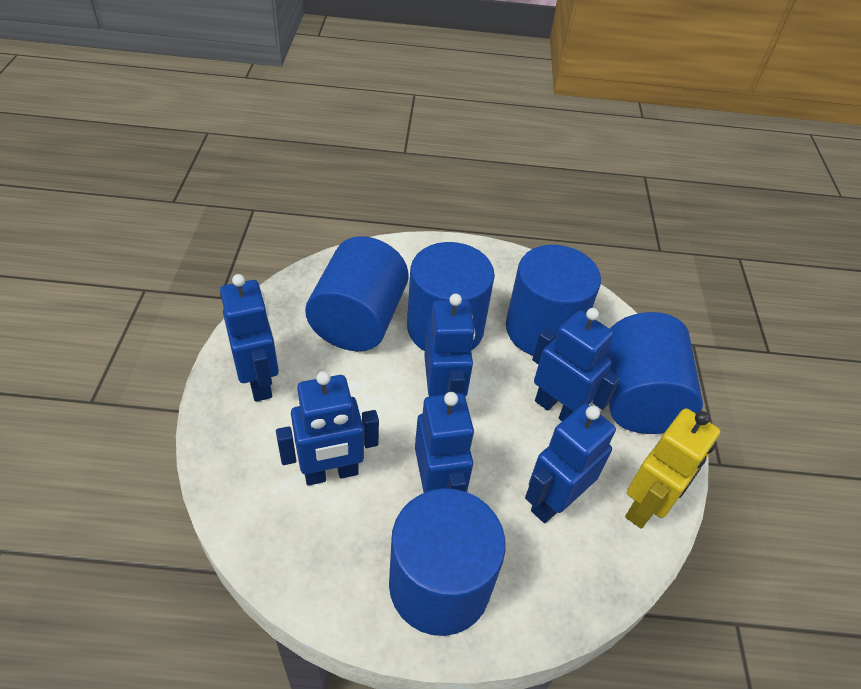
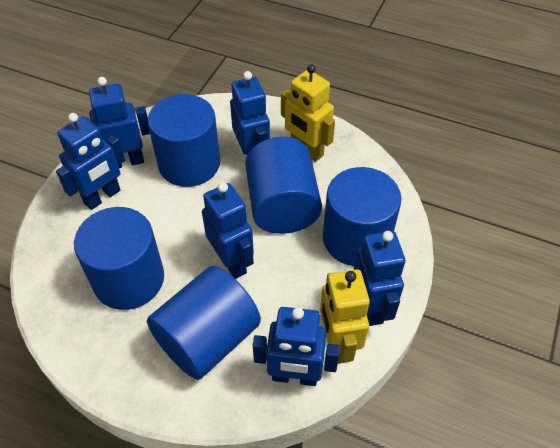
yellow robot: [625,408,720,529] = 1 -> [281,64,335,162] [320,269,370,364] = 2

